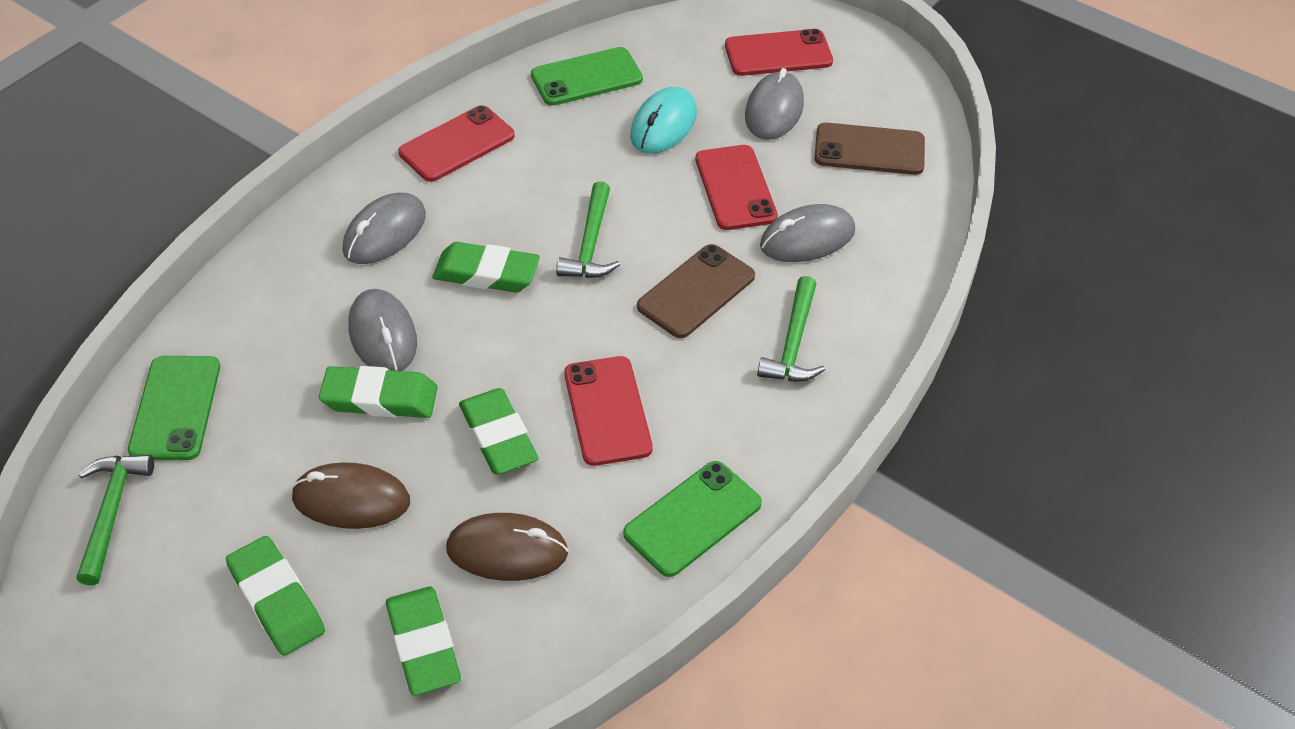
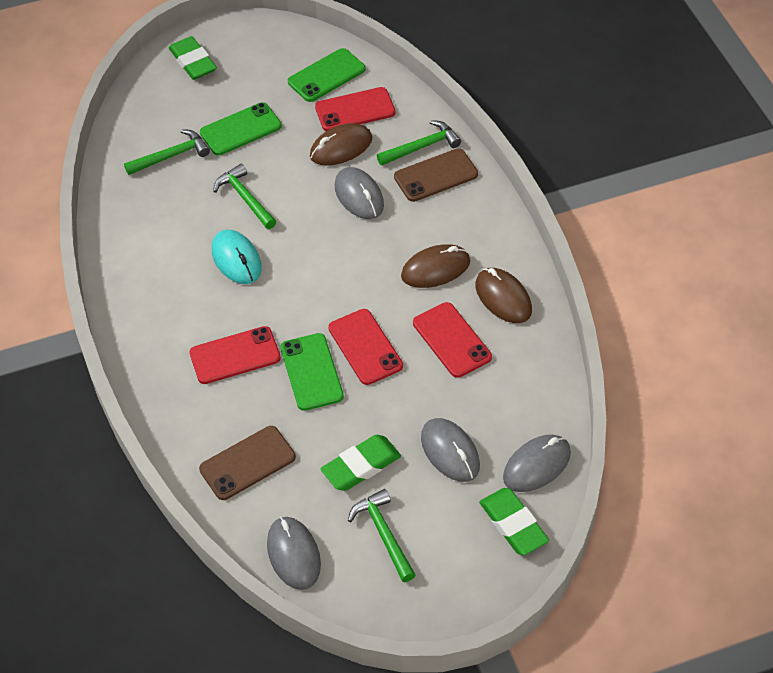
brown mouse: [291,462,410,529] [446,513,568,581] = 2 -> [310,123,372,166] [401,244,470,288] [475,268,532,323] = 3
green eraser: [226,536,325,656] [319,366,438,418] [386,586,461,695] [432,242,540,292] [459,388,538,474] = 5 -> [169,36,217,80] [321,435,401,491] [479,488,549,555] = 3
green hammer: [76,455,154,585] [556,181,620,278] [757,276,825,382] = 3 -> [124,129,210,175] [213,164,276,229] [348,489,416,582] [377,120,461,166] = 4

